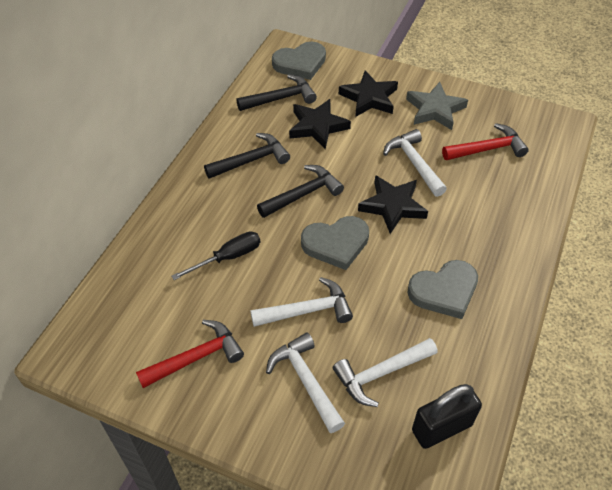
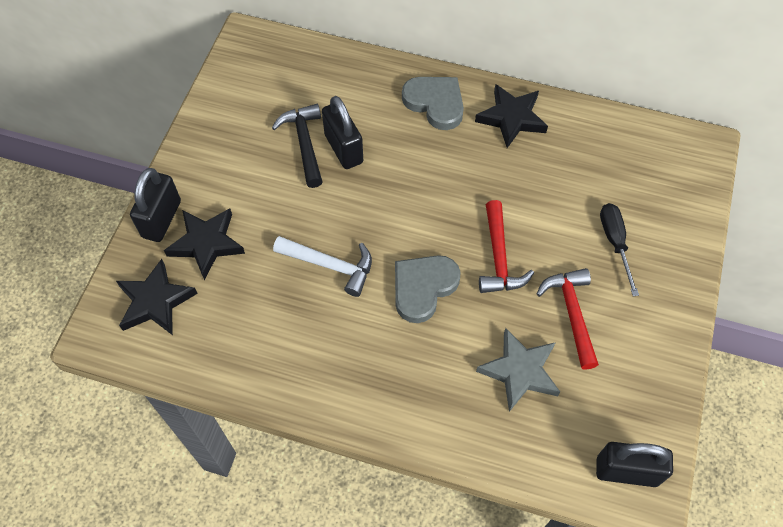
black hammer: [204,133,290,179] [236,74,317,111] [257,165,344,218] = 3 -> [272,104,322,188] = 1
black padlock: [412,384,482,449] = 1 -> [130,168,181,242] [322,96,363,169] [596,442,673,487] = 3
grey heart: [272,41,326,80] [301,216,369,270] [407,260,478,319] = 3 -> [395,255,460,323] [402,77,464,130] = 2
white hammer: [250,277,353,327] [266,332,345,433] [333,338,438,407] [383,129,447,197] = 4 -> [273,236,372,297] = 1

